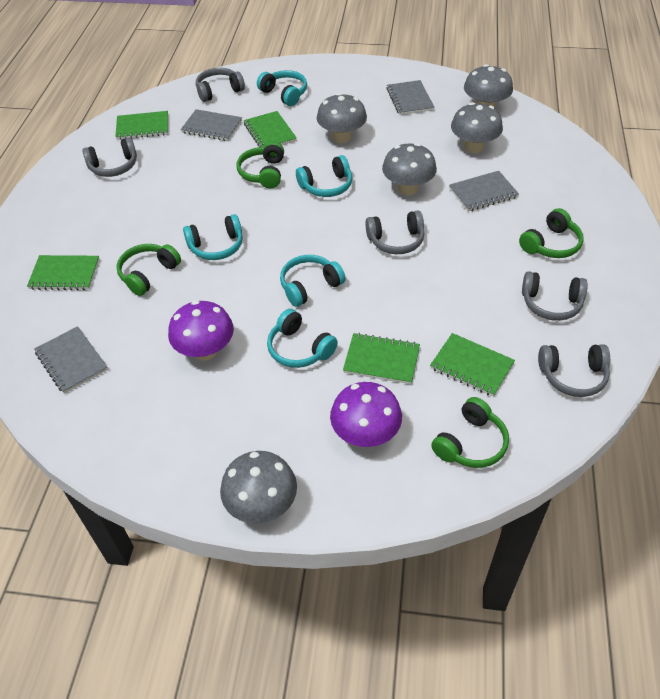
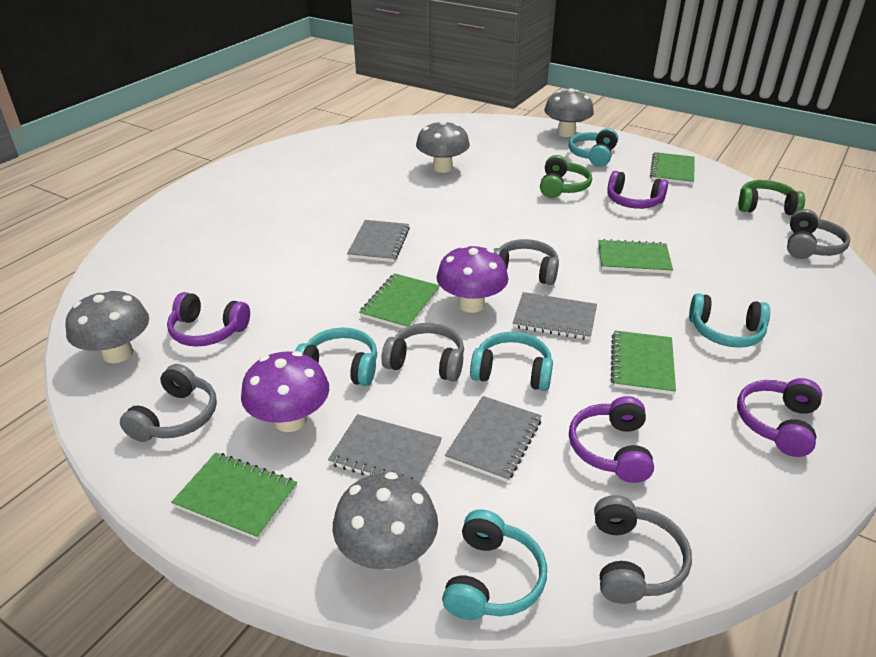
green headphones: [116,244,181,296] [237,141,284,189] [431,397,509,468] [519,208,584,258] = 4 -> [540,155,592,198] [739,180,805,215] = 2
grey mushroom: [220,451,297,524] [317,93,367,143] [382,143,437,195] [451,102,503,153] [464,64,513,109] = 5 -> [66,289,149,363] [333,472,438,570] [416,120,470,173] [544,88,594,137] = 4
purple headphones: none = 0 -> [167,292,250,347] [569,396,654,483] [607,171,668,209] [737,378,822,457] = 4

